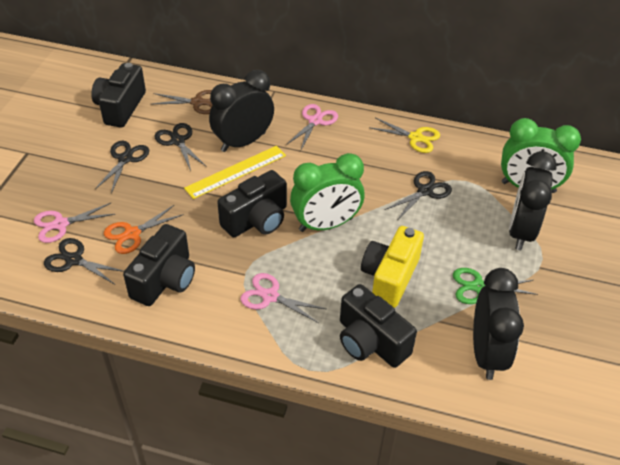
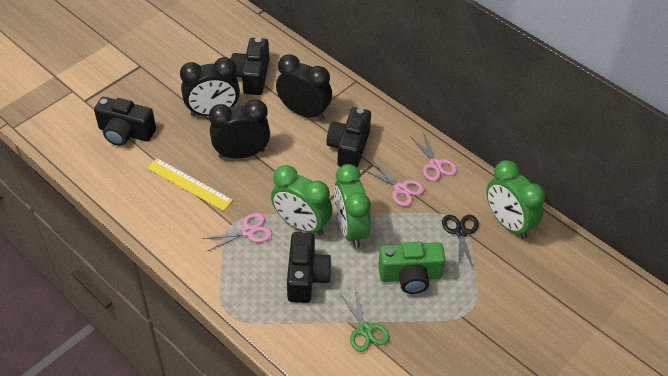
black scissors: [44,238,124,284] [95,141,149,193] [155,123,207,171] [384,171,452,219] = 4 -> [442,215,479,269] = 1
brown scissors: [152,90,212,114] = 1 -> none = 0
green camera: none = 0 -> [378,242,445,294] = 1
green clock: [290,153,364,232] [501,118,581,193] = 2 -> [271,165,333,235] [334,164,371,248] [486,160,545,239] = 3
orange scissors: [104,205,184,254] = 1 -> none = 0
yellow camera: [361,226,424,308] = 1 -> none = 0
yellow scissors: [369,118,440,153] = 1 -> none = 0

